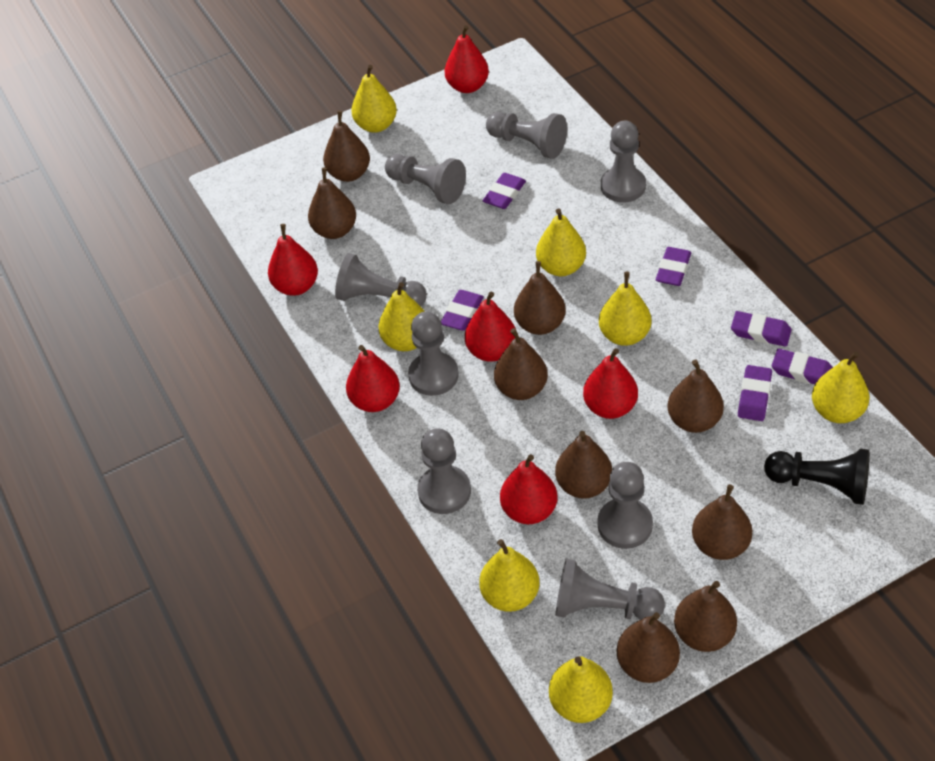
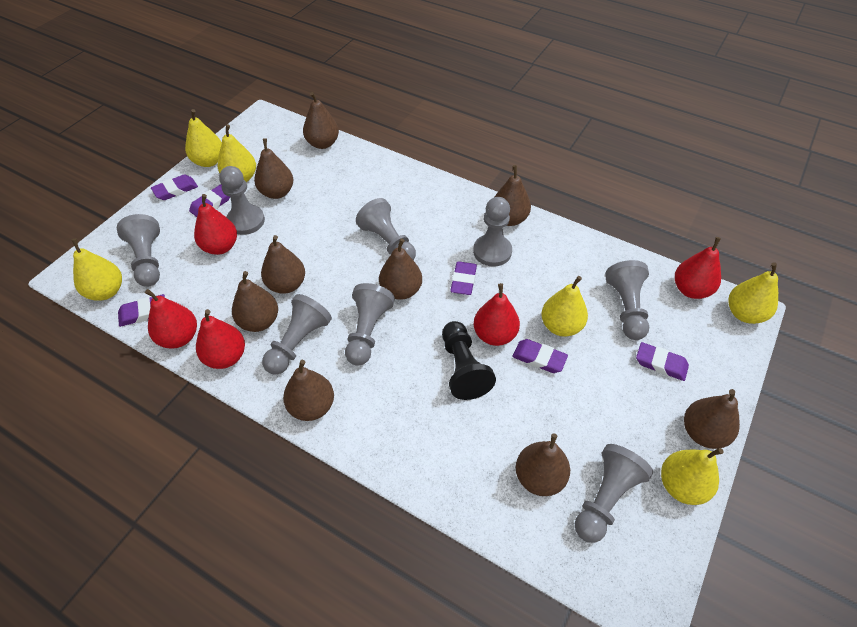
red pear: [268,224,318,296] [346,345,400,412] [445,25,489,93] [465,292,516,362] [500,454,557,524] [583,348,638,419] = 6 -> [145,289,197,349] [194,194,237,255] [196,309,245,369] [474,283,520,346] [675,237,721,299] = 5
yellow pear: [351,65,397,133] [378,282,425,351] [479,539,540,612] [536,208,586,276] [549,656,613,723] [599,272,651,346] [812,352,869,423] = 7 -> [72,238,122,301] [185,109,222,167] [218,125,256,182] [541,276,588,337] [661,448,724,505] [728,262,778,324] = 6

